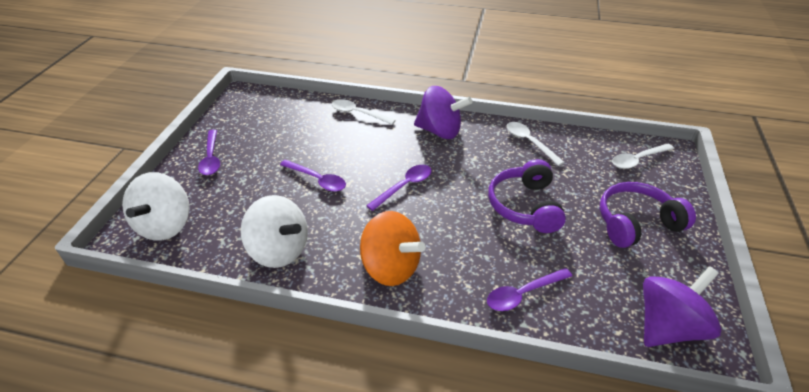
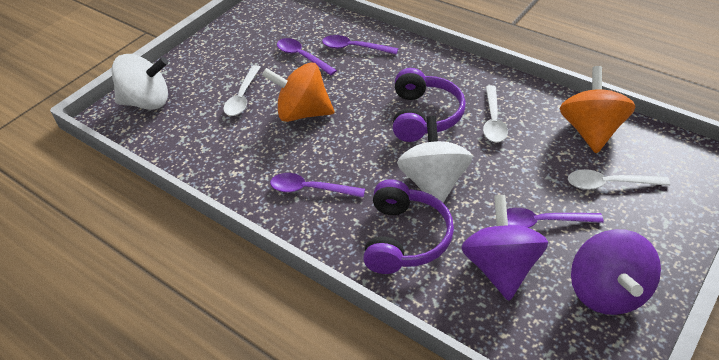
orange spinning top: [360,211,425,286] = 1 -> [262,63,334,122] [560,66,635,154] = 2

